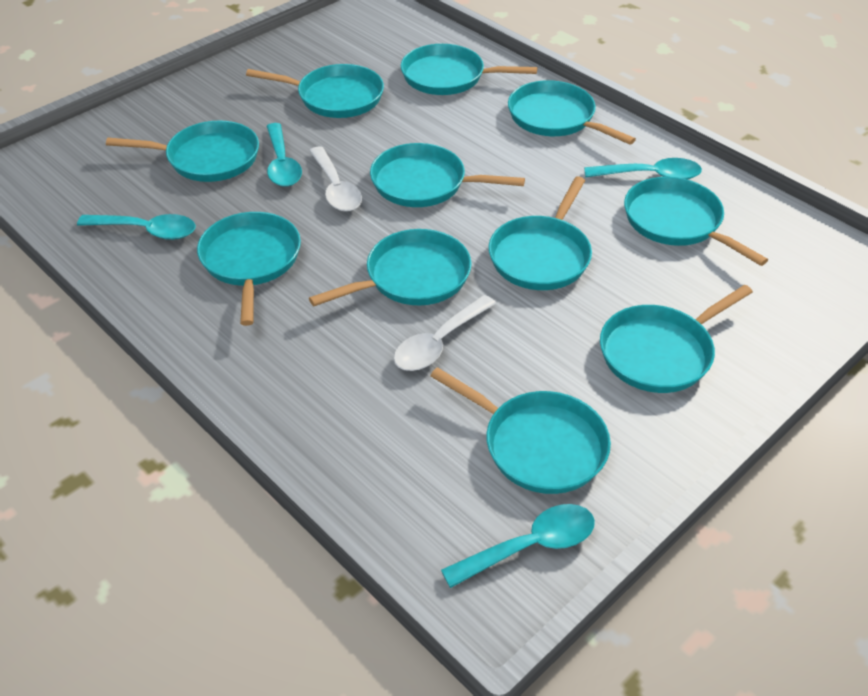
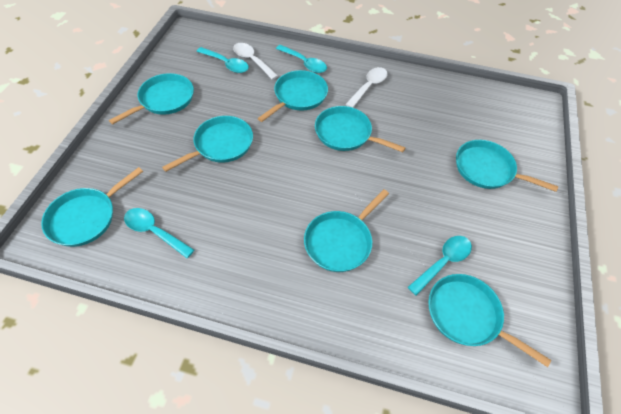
turquoise pan: [106,120,259,182] [197,212,301,326] [246,64,384,118] [309,229,472,306] [370,143,525,207] [401,44,537,95] [430,367,611,494] [489,176,592,290] [508,80,636,145] [600,285,753,393] [624,177,768,266] = 11 -> [41,167,143,247] [109,73,194,125] [162,116,253,172] [258,70,328,122] [304,189,389,272] [315,106,406,152] [428,274,551,367] [456,140,558,192] = 8

